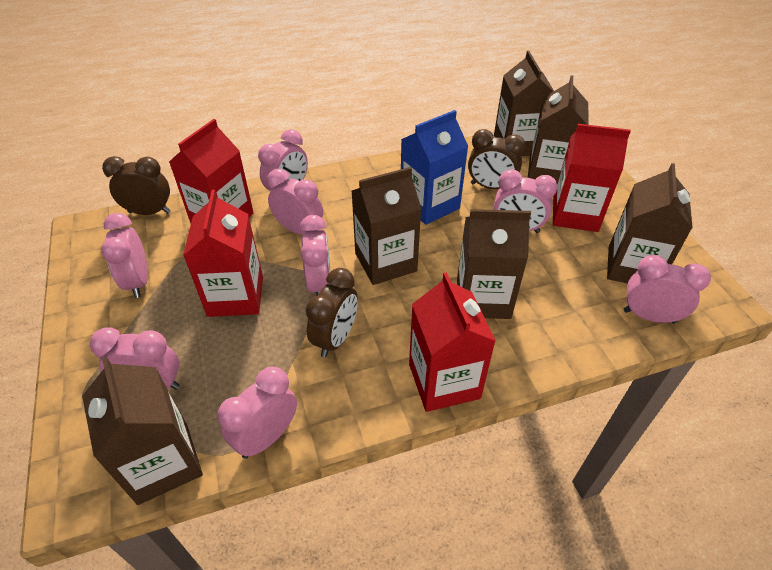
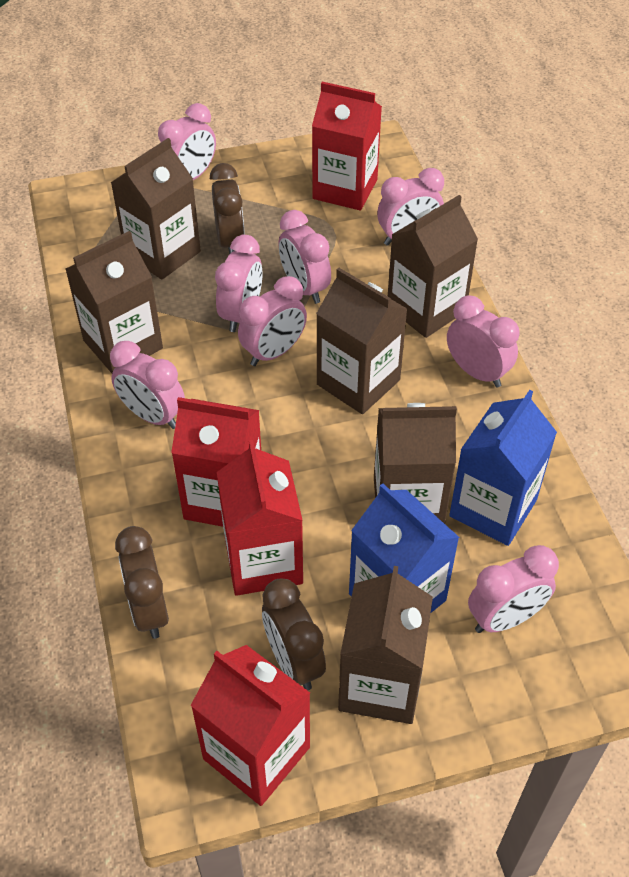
blue carton: [401,110,468,225] = 1 -> [349,484,460,613] [449,390,557,546] = 2

